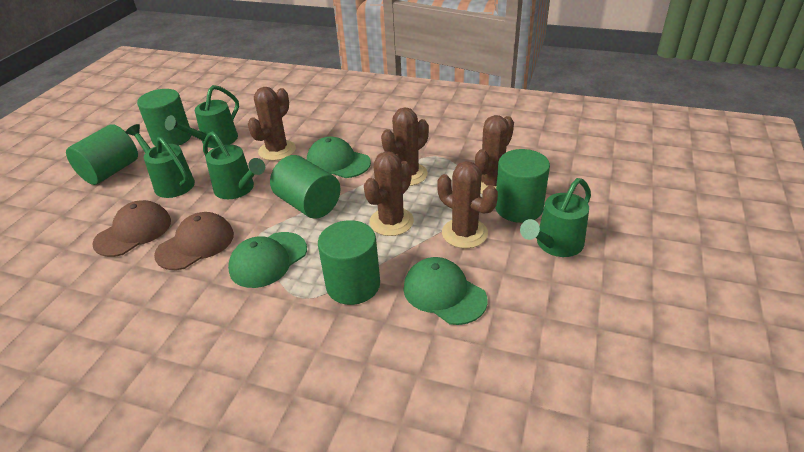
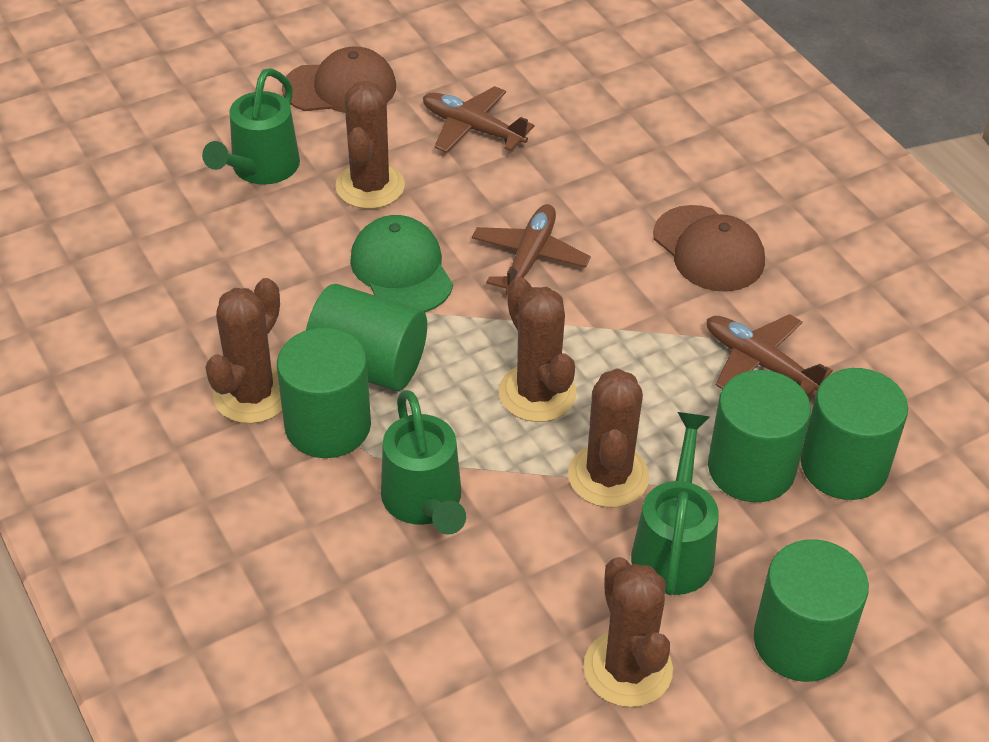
brown plane: none = 0 -> [423,86,534,153] [472,204,591,294] [707,314,833,396] = 3
green cap: [228,232,307,288] [307,136,371,178] [403,257,488,325] = 3 -> [350,215,453,312] = 1
green watering can: [125,124,195,198] [165,85,239,148] [203,131,265,199] [520,178,591,257] = 4 -> [202,68,300,185] [381,390,466,535] [631,412,719,595] = 3

